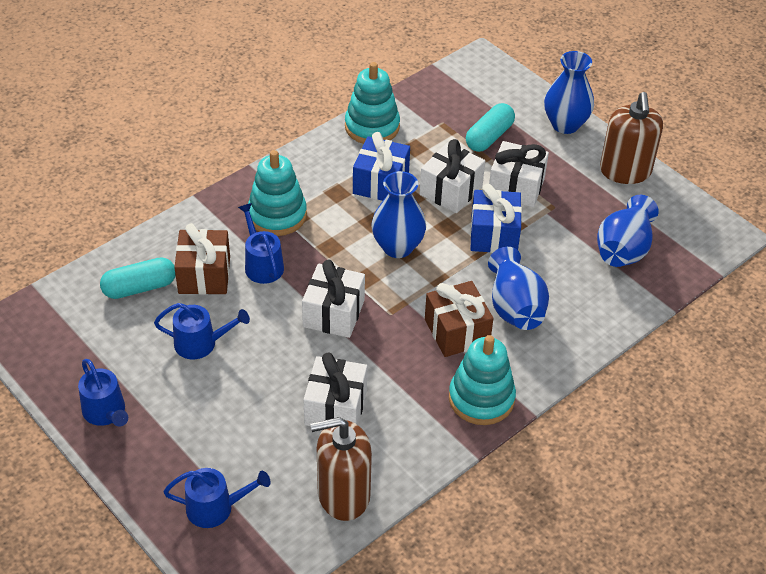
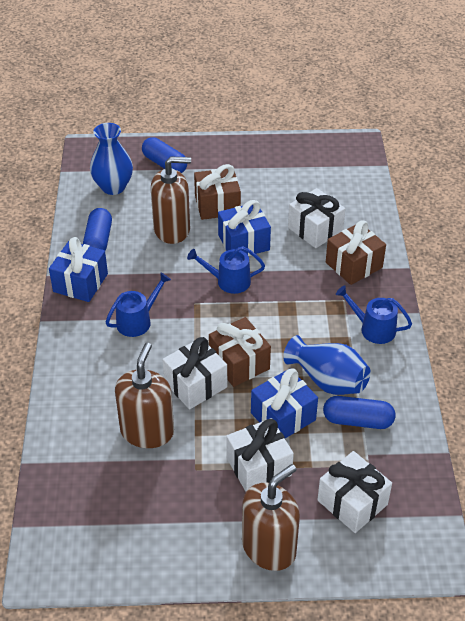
blue capsule: none = 0 -> [83,208,112,251] [142,137,187,173] [323,396,396,429] = 3
blue gift: [353,132,410,201] [470,184,522,253] = 2 -> [49,237,108,302] [218,200,271,256] [251,368,318,438] = 3
blue vase: [372,171,426,258] [488,247,549,330] [544,51,594,134] [597,195,659,267] = 4 -> [90,123,133,195] [283,335,371,395] = 2
blue watering can: [78,359,128,427] [154,303,250,359] [163,468,271,528] [238,203,284,284] = 4 -> [106,273,171,337] [187,246,265,294] [336,286,412,344] = 3
brown gift: [174,223,230,295] [425,281,494,357] = 2 -> [194,164,241,220] [209,317,271,387] [326,221,386,285] = 3
brown soap dispenser: [311,417,372,521] [600,92,663,184] = 2 -> [115,343,174,448] [151,157,191,244] [242,464,300,571] = 3
turquoise capsule: [100,257,175,299] [466,103,515,152] = 2 -> none = 0
turquoise stacking toy: [248,150,307,236] [345,62,400,144] [449,335,516,425] = 3 -> none = 0

